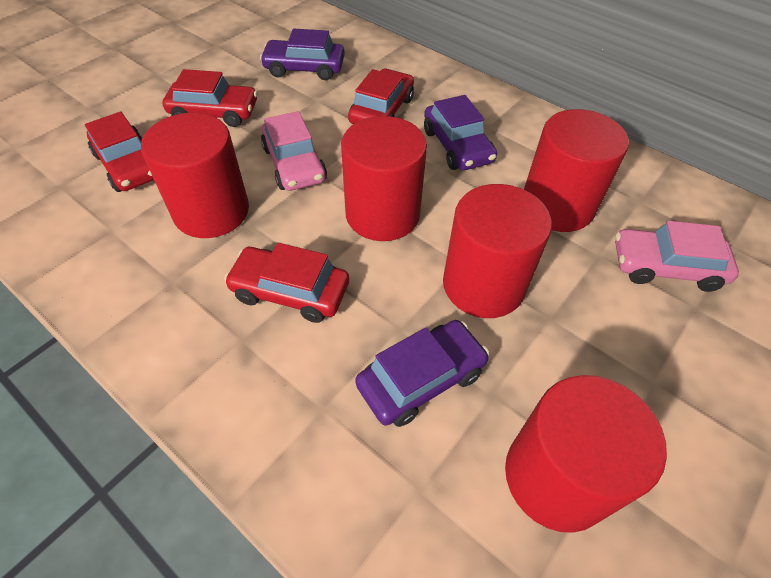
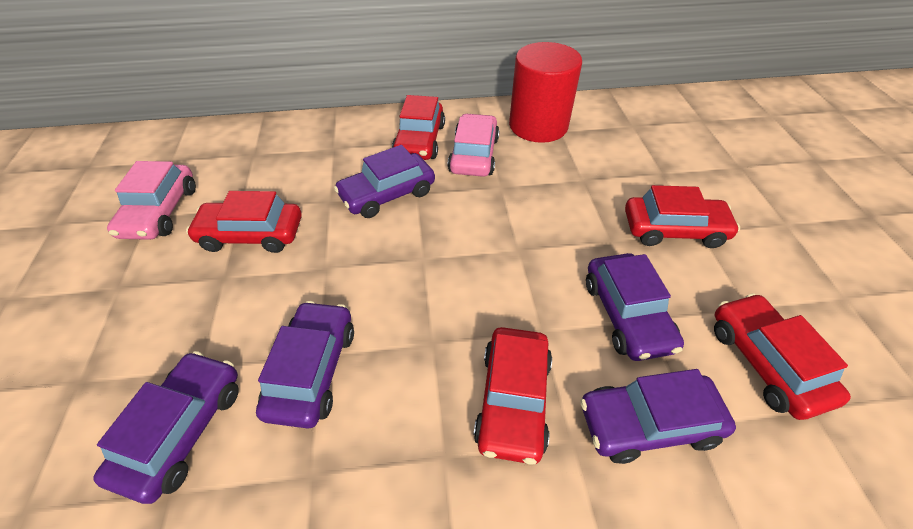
purple car: [260,29,345,80] [355,320,489,427] [424,95,497,170] = 3 -> [93,351,239,504] [256,301,354,429] [334,145,435,218] [580,369,736,464] [586,253,684,361] = 5
red car: [85,112,154,192] [162,69,258,127] [224,243,349,323] [348,69,414,124] = 4 -> [186,191,302,253] [392,95,445,160] [473,327,552,464] [625,185,740,248] [714,293,851,420] = 5
red cylinder: [141,113,249,238] [341,116,427,241] [443,184,552,318] [505,375,667,533] [524,109,629,232] = 5 -> [509,42,582,143] = 1

